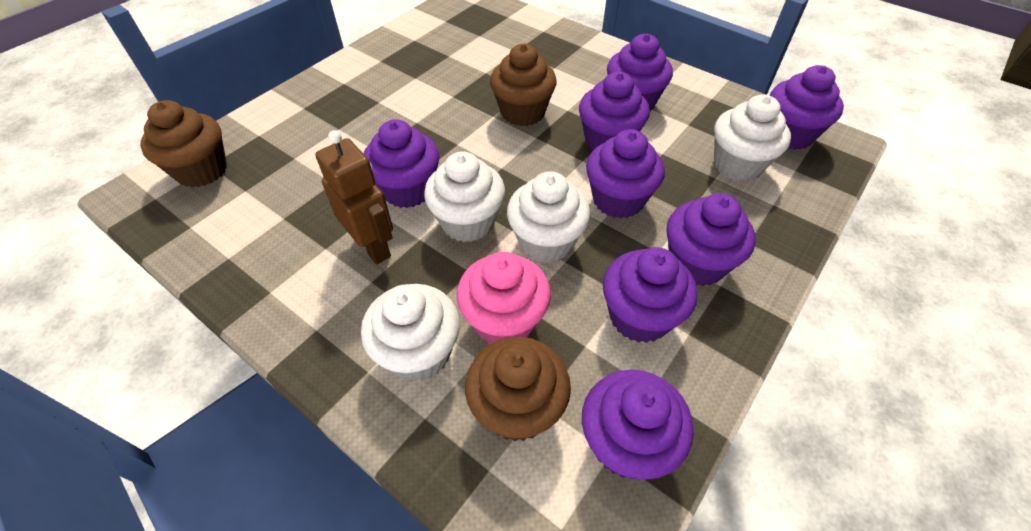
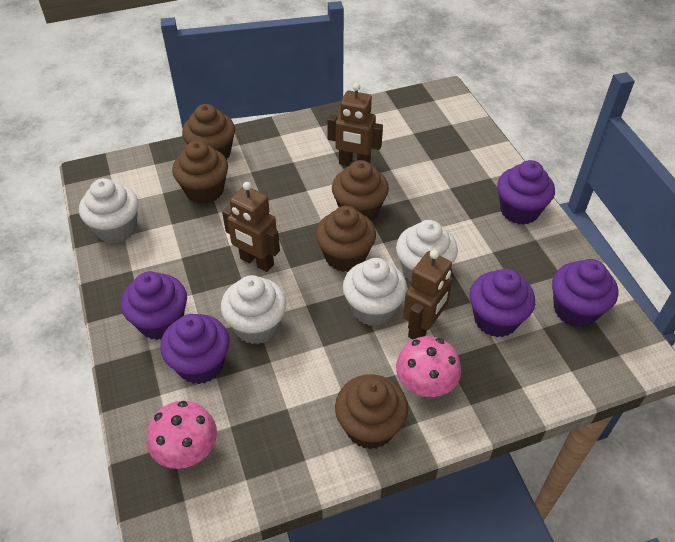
brown cupcake: [140,100,227,187] [465,337,571,441] [490,44,557,126] = 3 -> [172,141,228,204] [182,104,235,160] [316,206,376,272] [332,160,389,221] [335,374,408,449] = 5
brown robot: [315,130,393,264] = 1 -> [222,182,280,272] [327,83,383,166] [403,250,453,339] = 3
pink cupcake: [457,252,551,344] = 1 -> none = 0
pink mushroom: none = 0 -> [147,401,217,469] [396,336,461,397] = 2
purple cupcake: [363,119,440,208] [579,72,650,150] [582,370,694,480] [586,129,665,219] [603,247,697,343] [607,34,673,111] [667,193,756,286] [770,65,844,150] = 8 -> [121,271,187,340] [160,314,230,384] [470,269,535,337] [497,160,555,225] [552,259,618,327] = 5

